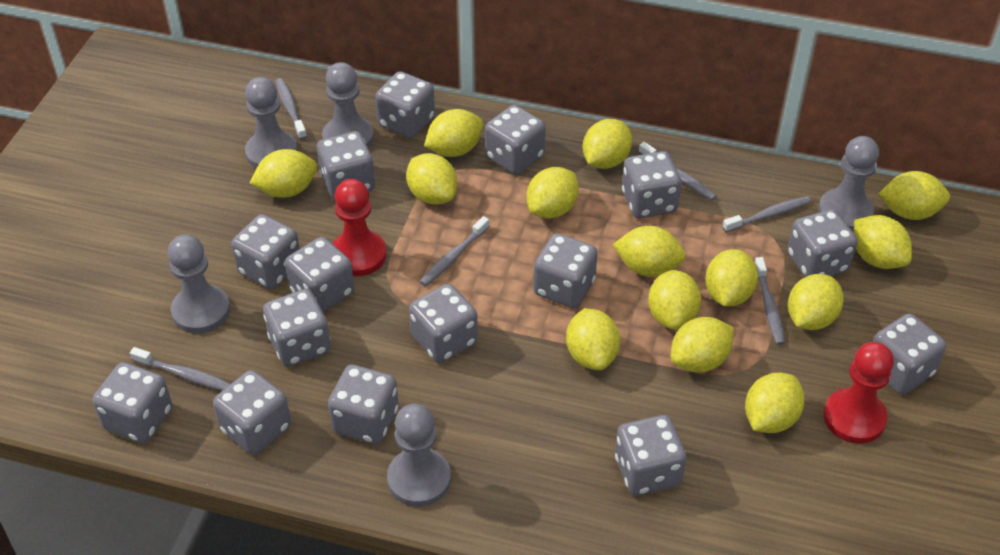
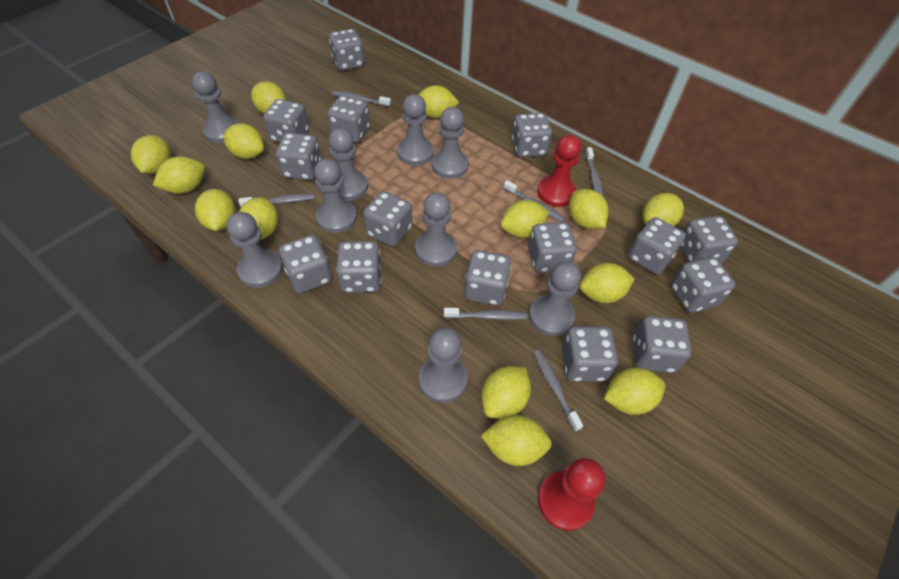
grey pawn: [168,234,230,334] [245,77,298,169] [322,62,374,148] [387,404,451,507] [818,136,879,232] = 5 -> [192,71,239,143] [227,212,283,288] [314,159,357,233] [328,128,368,201] [397,94,434,166] [415,192,457,267] [419,327,468,403] [432,107,469,179] [529,261,581,336] = 9

